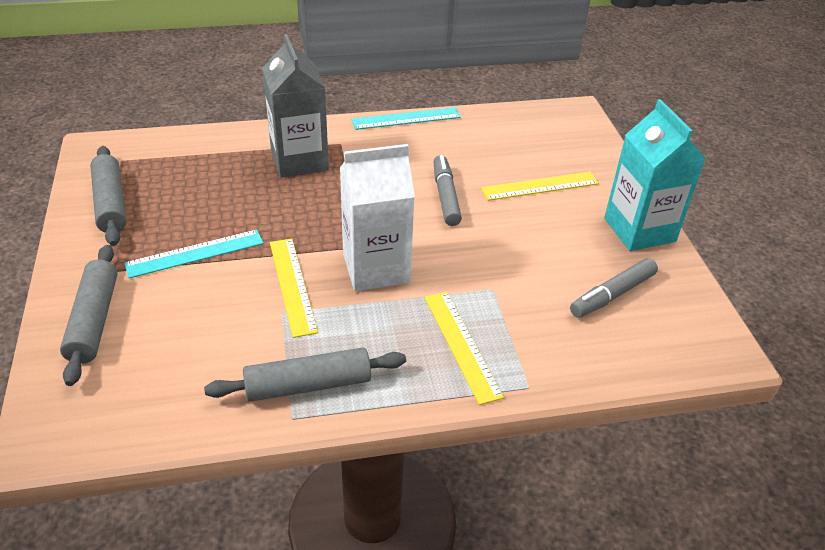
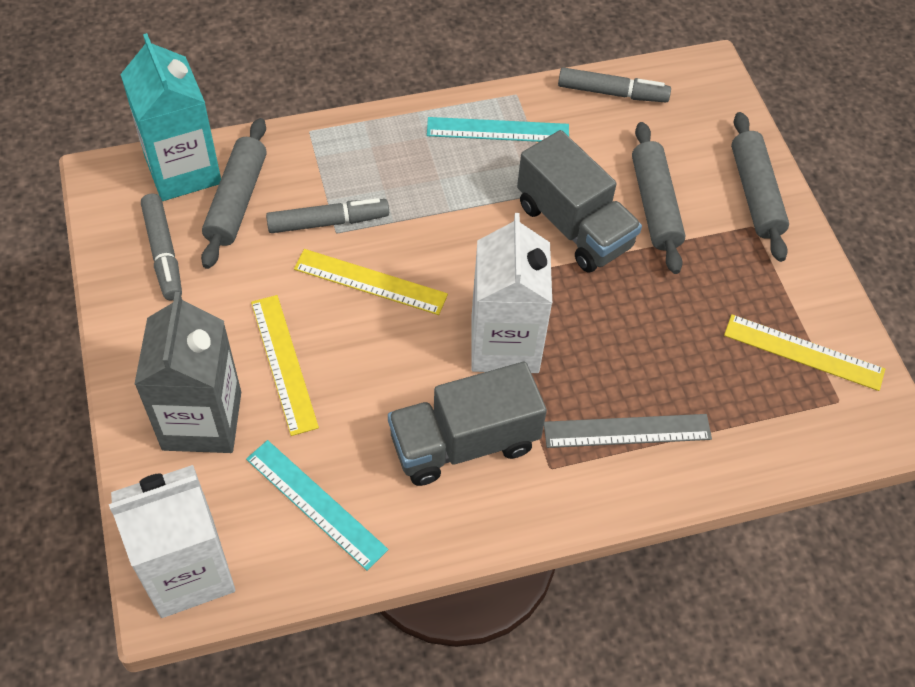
grey marker: [433,155,462,226] [570,258,658,318] = 2 -> [141,193,182,301] [266,198,389,233] [558,67,671,103] = 3
grey ruler: none = 0 -> [544,414,712,448] = 1
grey truck: none = 0 -> [388,362,547,486] [517,130,642,273] = 2
white carton: [340,144,415,291] = 1 -> [109,465,235,618] [471,213,552,373] = 2

